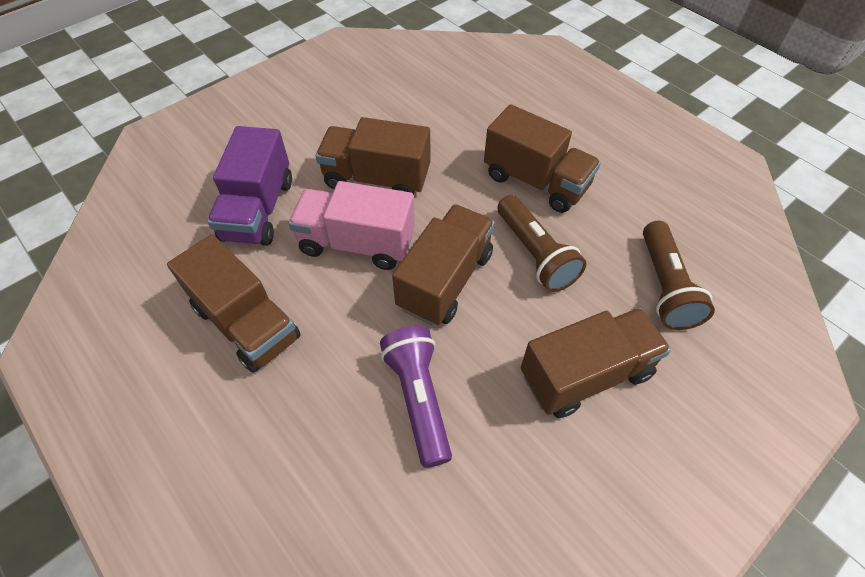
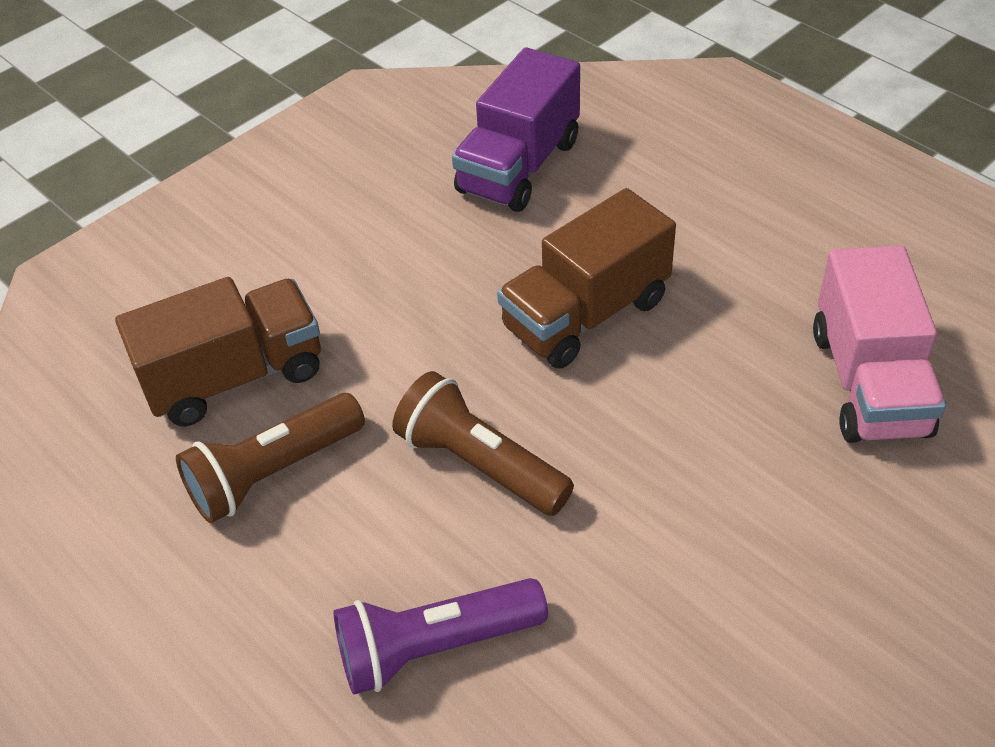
brown truck: [167,234,300,373] [316,117,430,195] [392,204,495,326] [484,104,601,213] [521,308,671,418] = 5 -> [115,277,321,426] [497,188,676,369] = 2

